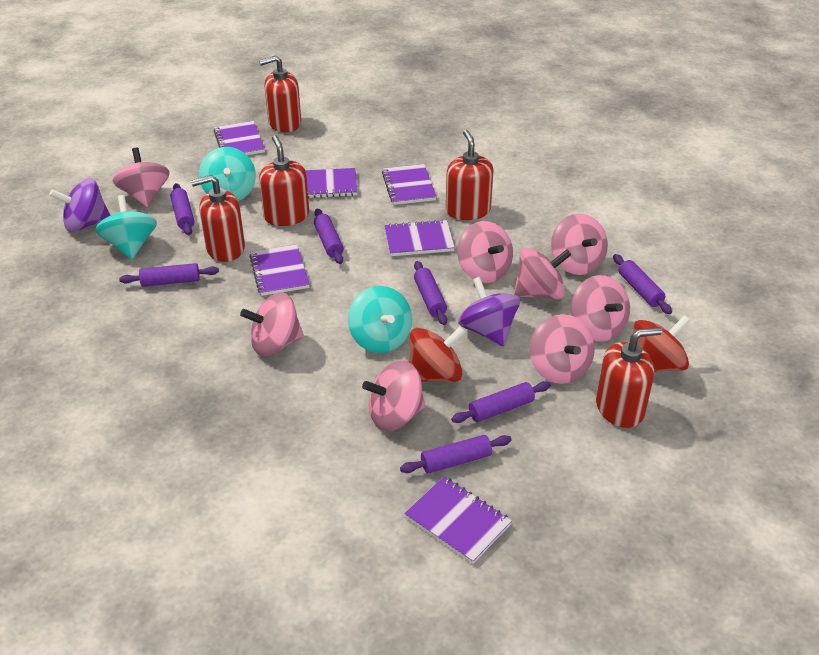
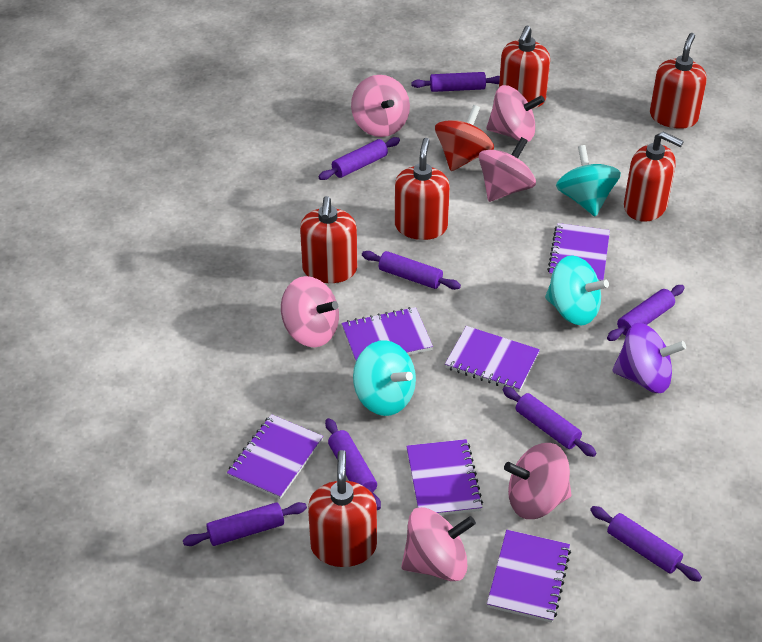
pink spinning top: [113,148,170,207] [240,292,304,356] [362,361,425,431] [457,221,513,283] [514,248,571,300] [530,314,595,384] [551,214,608,275] [571,275,630,341] = 8 -> [281,276,339,347] [351,75,410,137] [401,507,476,581] [479,137,536,202] [486,85,545,142] [504,443,572,519] = 6
purple rolling pin: [119,263,219,287] [170,183,194,235] [314,208,344,264] [400,435,512,474] [414,261,447,325] [451,381,551,423] [613,254,672,314] = 7 -> [183,502,307,546] [318,137,400,180] [325,418,381,510] [362,251,461,290] [411,72,500,92] [502,386,596,457] [590,506,702,582] [607,285,685,341] = 8
purple spinning top: [49,178,110,232] [458,277,520,346] = 2 -> [612,323,686,393] = 1
red soap dispenser: [191,175,245,262] [259,55,301,132] [259,135,309,226] [446,130,493,220] [596,327,662,428] = 5 -> [300,196,357,283] [308,450,377,567] [395,138,450,240] [499,26,550,109] [624,132,684,222] [650,33,707,129] = 6
red spinning top: [409,326,466,382] [634,315,690,372] = 2 -> [435,105,494,171] = 1

